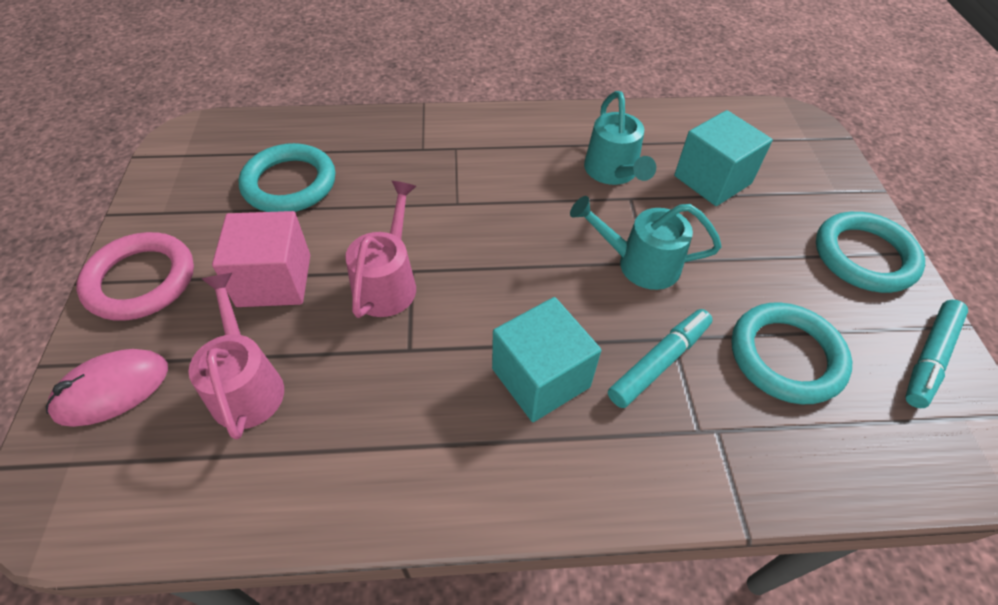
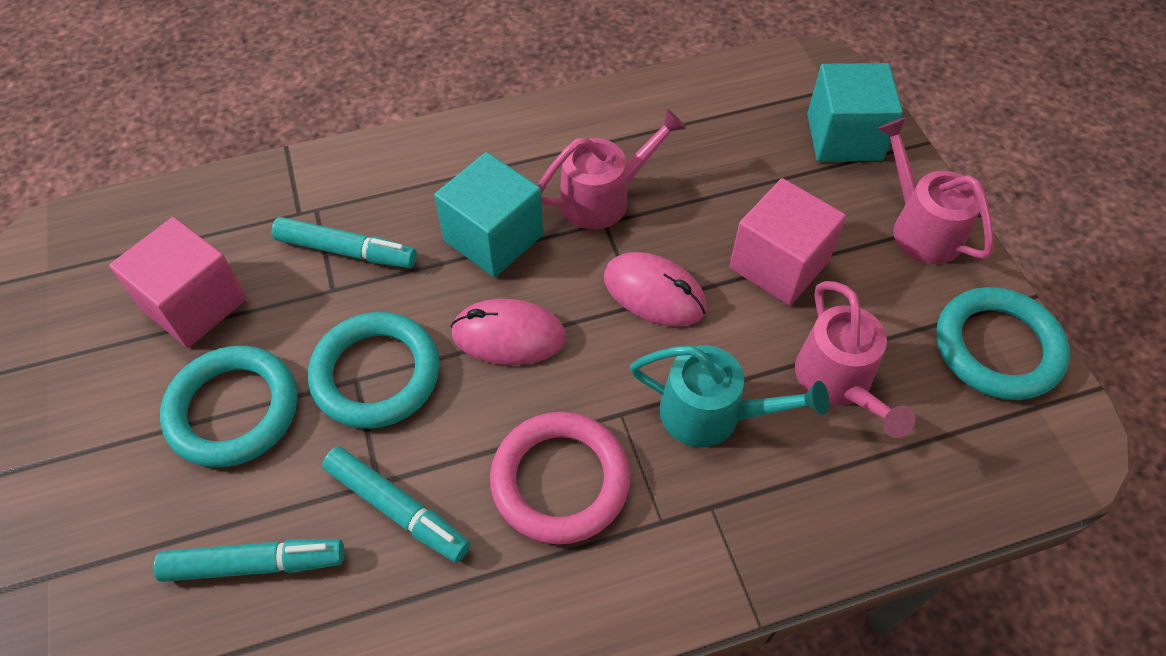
pink cube: [212,211,310,307] = 1 -> [109,217,247,348] [729,178,846,306] = 2
pink mouse: [46,349,168,427] = 1 -> [451,299,566,365] [604,252,707,326] = 2
pink watering can: [189,273,284,440] [345,181,416,318] = 2 -> [538,109,686,230] [795,281,916,438] [878,118,994,264] = 3
turquoise marker: [608,309,713,408] [905,300,968,408] = 2 -> [153,539,344,582] [272,217,417,268] [322,447,470,563] = 3
turquoise watering can: [570,196,722,290] [584,91,656,185] = 2 -> [630,345,829,447] = 1

